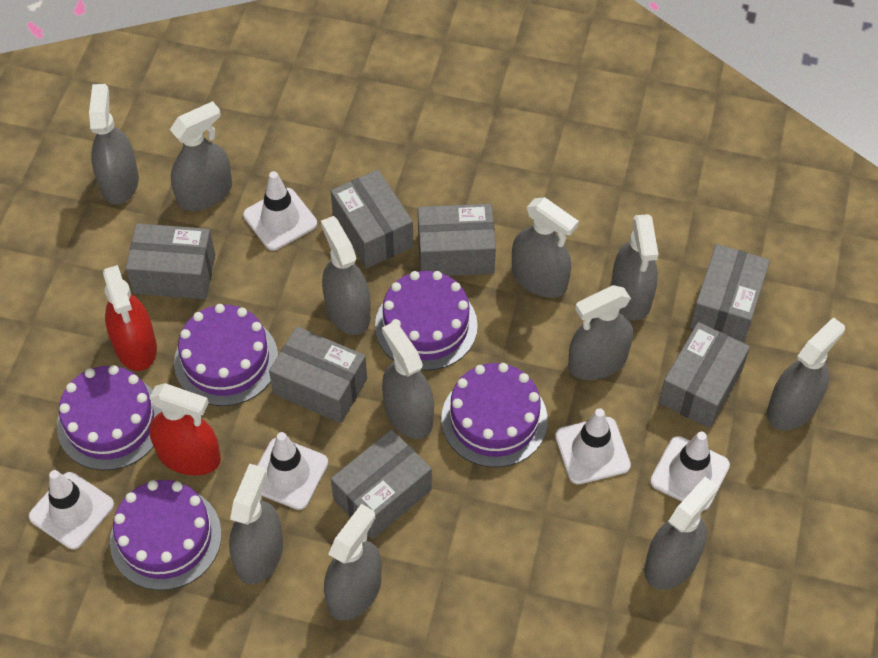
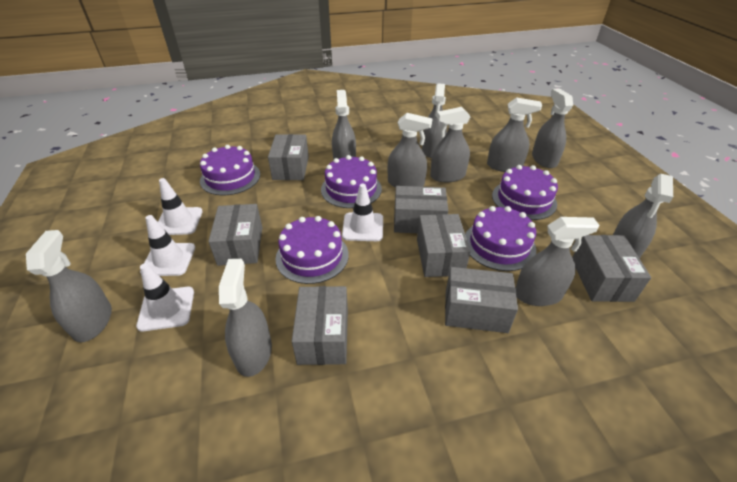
grey spray bottle: [89,84,139,204] [170,101,232,211] [229,464,283,585] [321,216,371,335] [324,504,382,621] [382,321,434,439] [512,197,579,298] [568,285,633,380] [611,214,659,321] [644,477,718,590] [767,317,845,430] = 11 -> [26,230,112,342] [219,259,272,377] [332,90,356,160] [388,113,433,188] [422,83,447,158] [430,107,471,182] [487,97,542,172] [516,217,599,306] [532,88,573,168] [613,174,673,259] = 10
red spray bottle: [103,265,157,371] [149,383,221,476] = 2 -> none = 0
white traffic cone: [29,470,114,549] [243,171,317,251] [257,432,328,510] [555,408,631,484] [650,432,730,510] = 5 -> [136,263,194,331] [140,215,195,276] [158,178,203,235] [342,184,383,241] = 4

